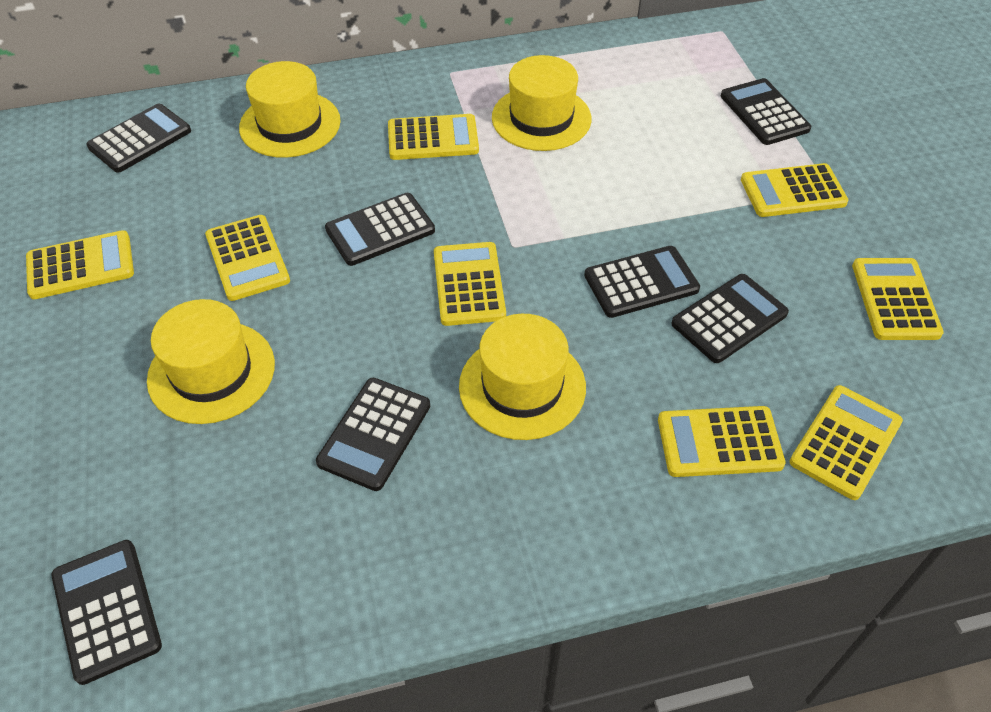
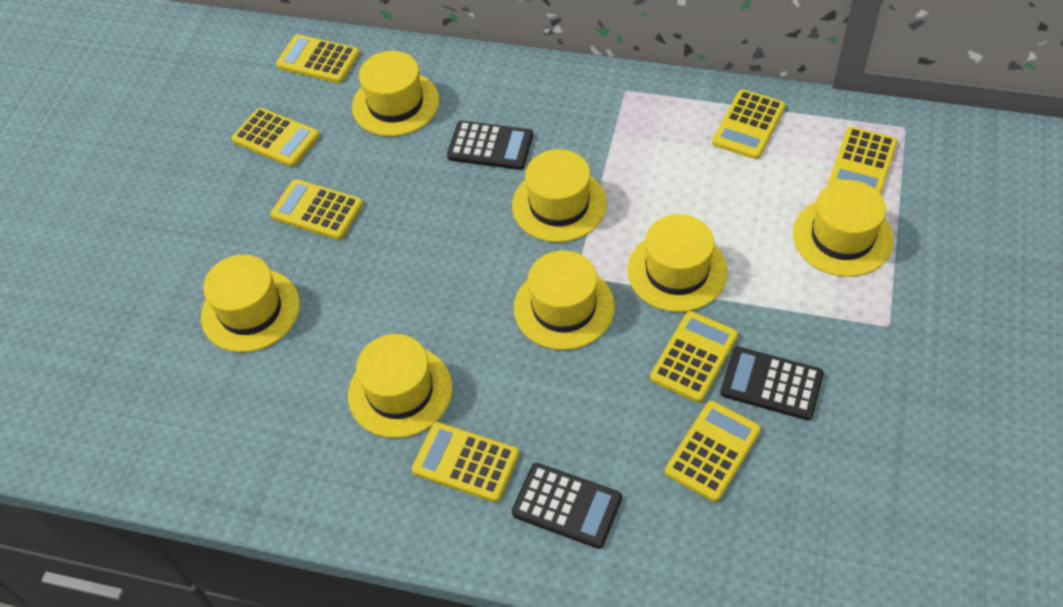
black calculator: [51,540,162,685] [86,104,191,173] [316,378,430,491] [325,193,435,266] [584,246,700,318] [671,274,789,363] [721,78,811,145] = 7 -> [447,121,533,170] [512,463,622,549] [720,347,824,420] = 3
yellow hat: [147,299,275,424] [239,61,341,158] [459,314,586,440] [492,55,591,151] = 4 -> [201,255,300,352] [348,334,452,438] [352,51,439,136] [512,149,607,242] [514,250,615,350] [627,214,728,312] [793,180,894,277] = 7

